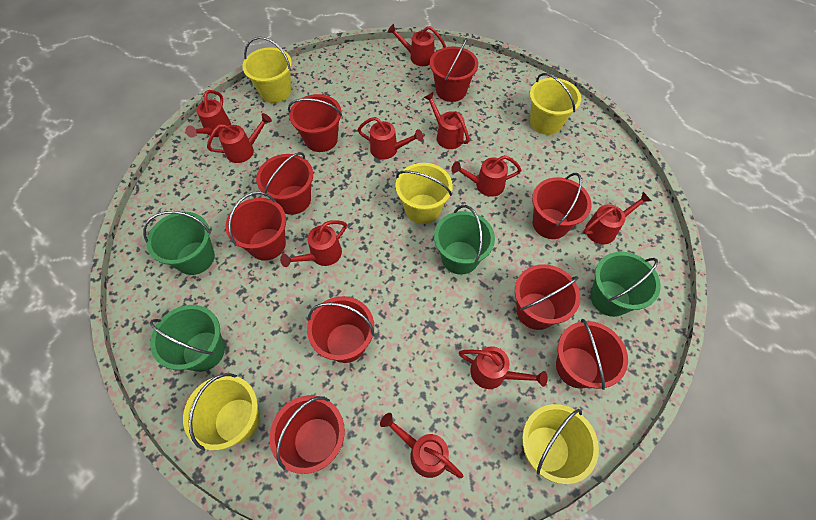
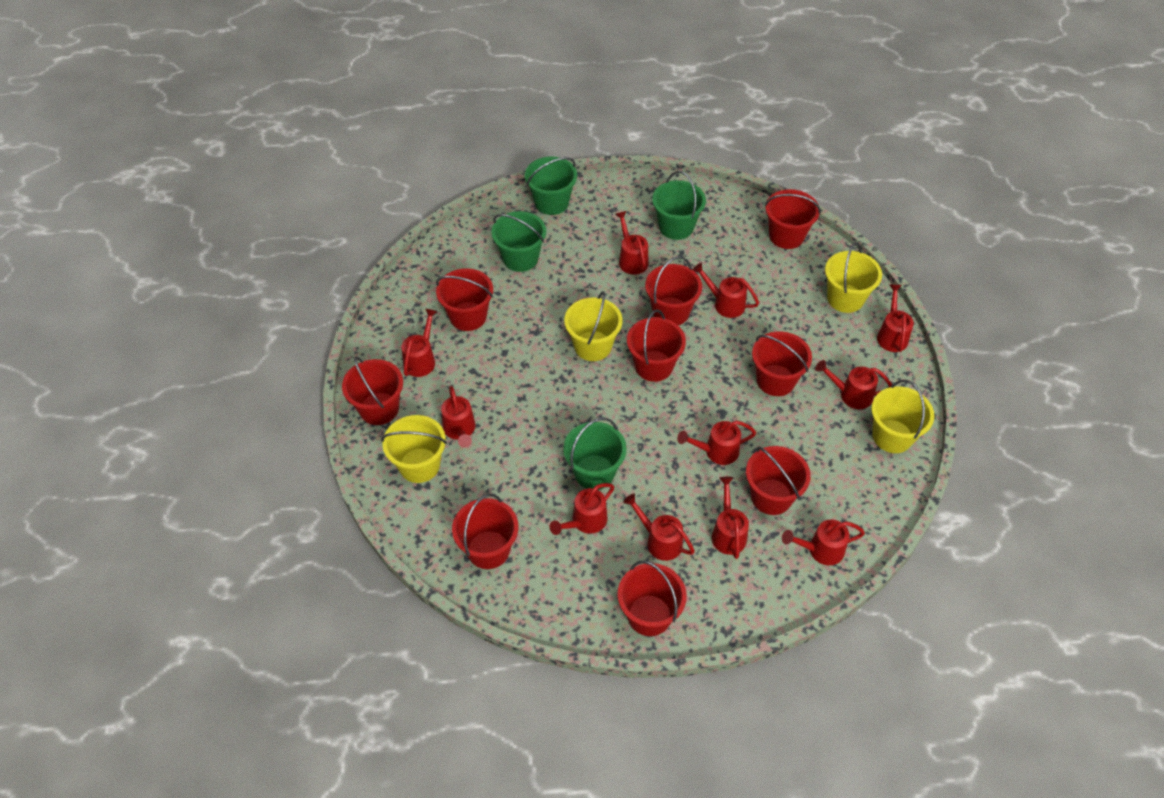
red watering can: [186,90,231,138] [207,113,272,163] [280,220,347,267] [358,117,423,160] [380,413,463,478] [387,24,446,66] [424,92,470,149] [451,155,521,197] [459,346,548,389] [583,192,651,245] = 10 -> [401,308,438,377] [441,386,476,448] [549,483,614,535] [615,211,649,275] [623,494,695,561] [677,421,756,465] [693,263,759,318] [712,477,749,559] [782,520,865,565] [815,360,892,409] [877,285,914,352] = 11
yellow bucket: [183,373,260,451] [242,37,292,103] [395,163,453,224] [522,404,599,484] [530,73,581,135] = 5 -> [381,415,447,483] [564,291,623,361] [825,242,882,313] [871,380,935,453] = 4

